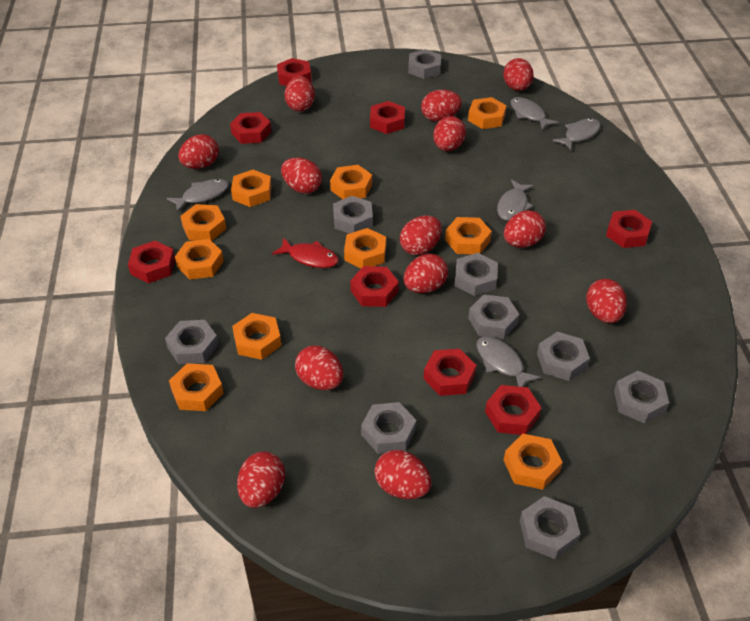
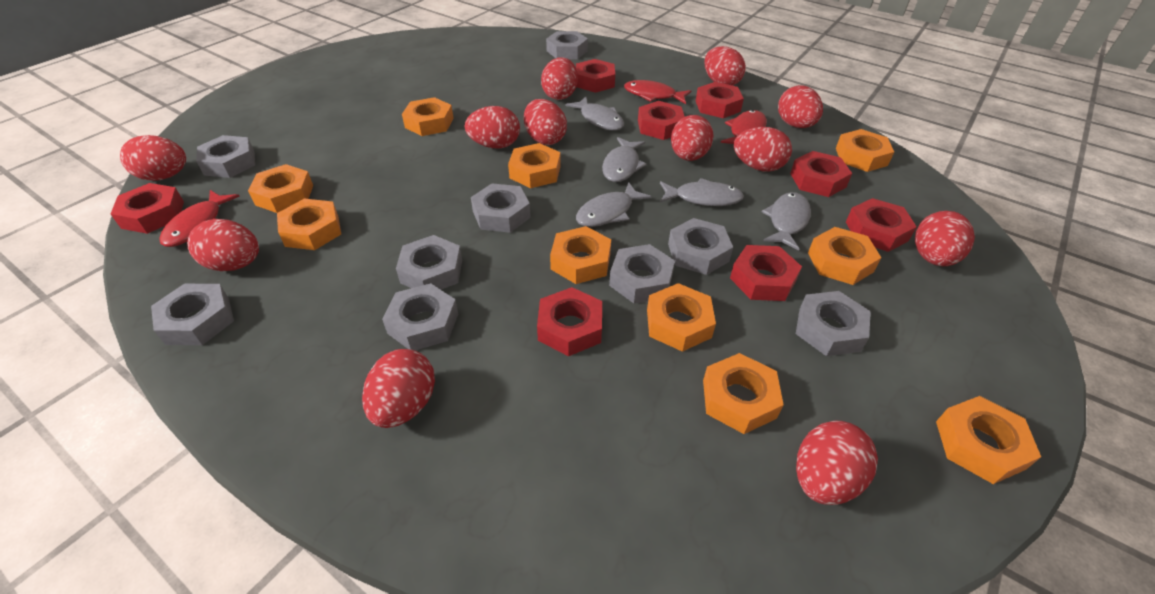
red egg: [178,134,219,169] [237,452,285,508] [281,157,322,194] [284,76,315,112] [295,346,343,390] [374,450,431,499] [400,216,442,255] [404,254,448,293] [421,90,462,122] [433,116,466,151] [503,58,533,91] [504,210,546,248] [586,279,627,323] = 13 -> [120,135,186,181] [187,219,259,271] [362,349,435,428] [464,106,520,148] [524,99,567,145] [541,57,578,100] [671,115,714,161] [704,46,746,86] [734,127,792,172] [778,85,823,128] [796,421,878,505] [915,211,975,266] = 12
red fish: [272,238,339,268] = 1 -> [159,190,240,247] [624,80,691,104] [721,110,767,144] = 3

